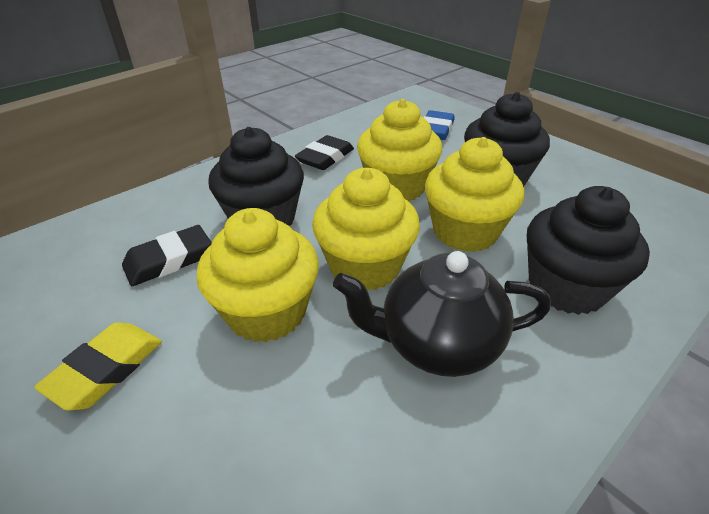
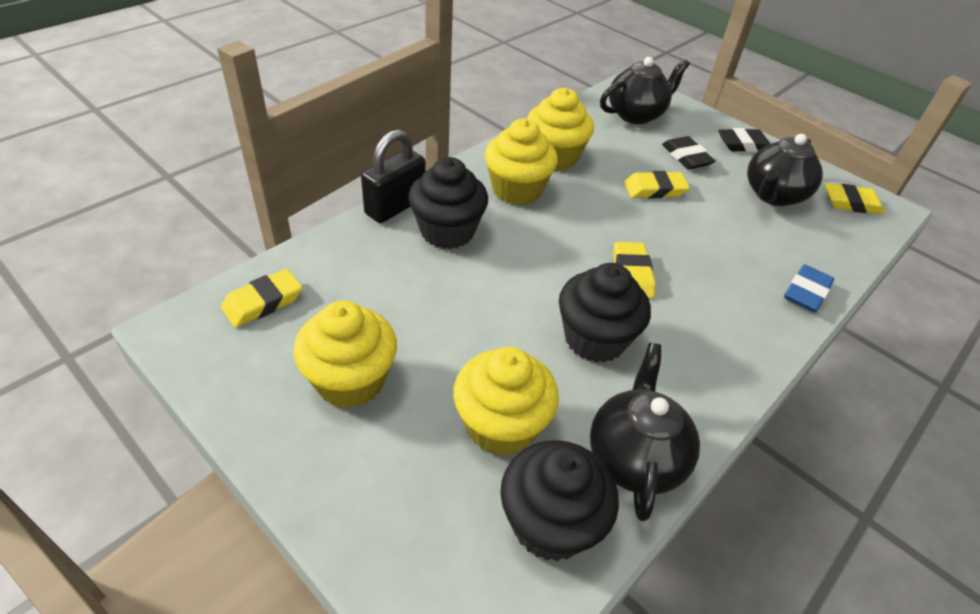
black padlock: none = 0 -> [361,130,426,223] = 1
black teapot: [333,251,551,377] = 1 -> [590,343,700,522] [600,57,690,124] [747,134,823,206] = 3
yellow eraser: [34,322,162,410] = 1 -> [221,269,302,328] [613,242,656,299] [624,171,690,198] [825,183,884,214] = 4

